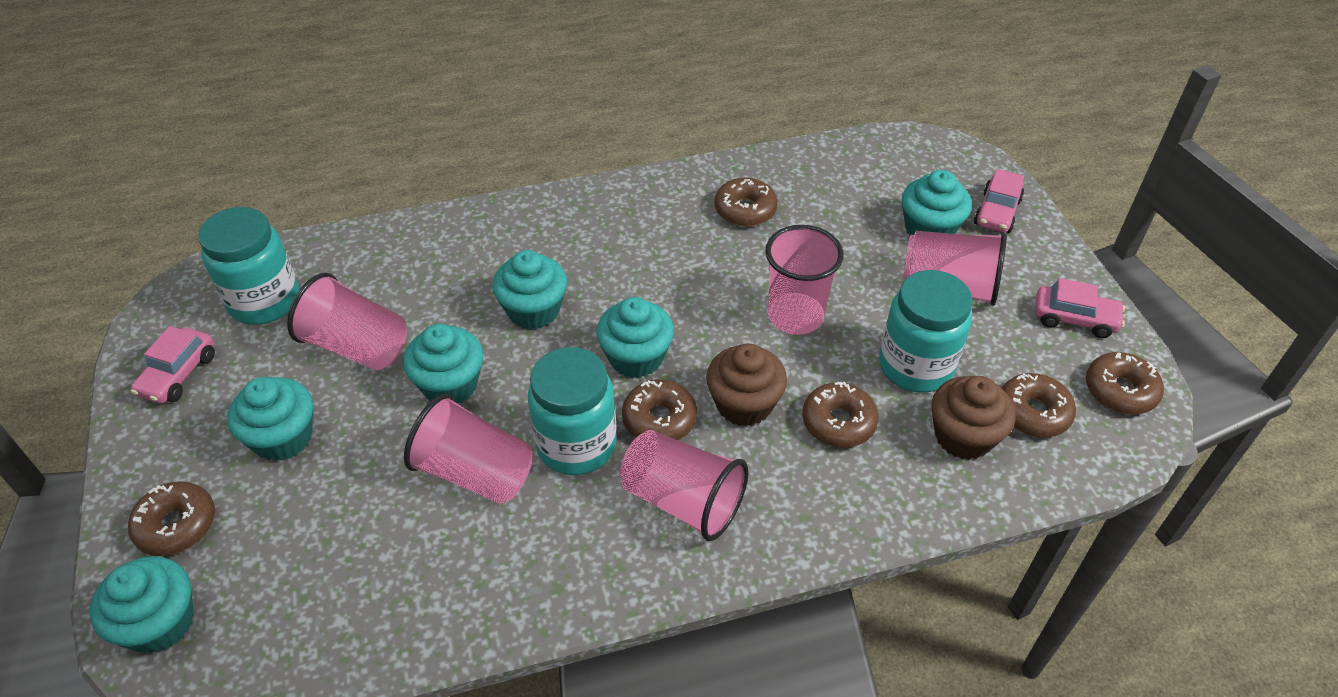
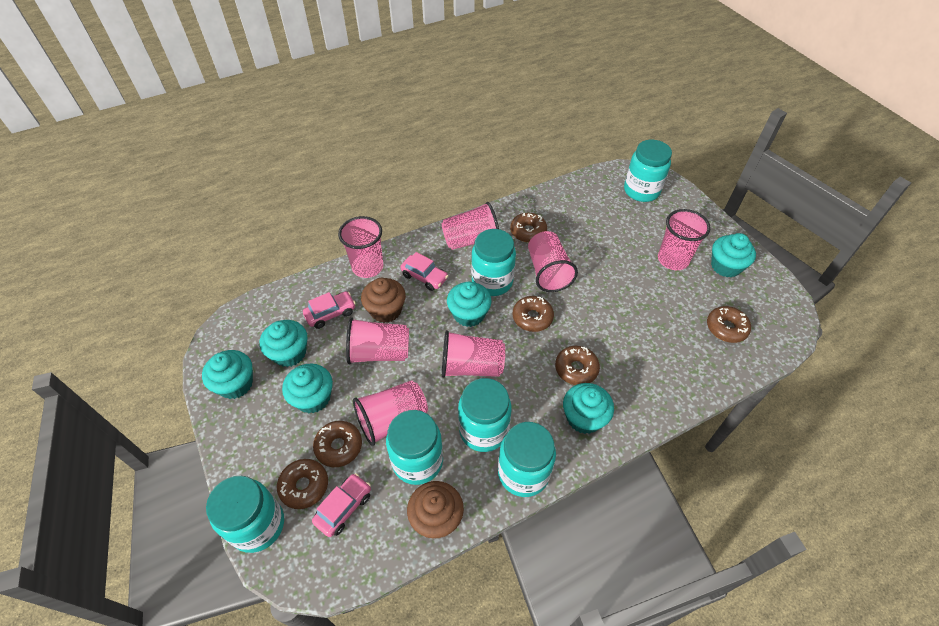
pink cup: [287,273,407,370] [404,394,533,504] [620,430,748,541] [765,225,844,335] [903,231,1007,306] = 5 -> [338,216,383,278] [346,318,409,365] [353,380,428,446] [442,202,499,250] [442,330,505,378] [528,231,578,292] [658,209,711,270] = 7
turquoise jar: [198,207,299,325] [528,347,617,475] [879,270,973,393] = 3 -> [206,476,284,553] [386,410,443,485] [458,378,512,452] [471,229,516,296] [498,422,556,497] [624,140,672,202] = 6

